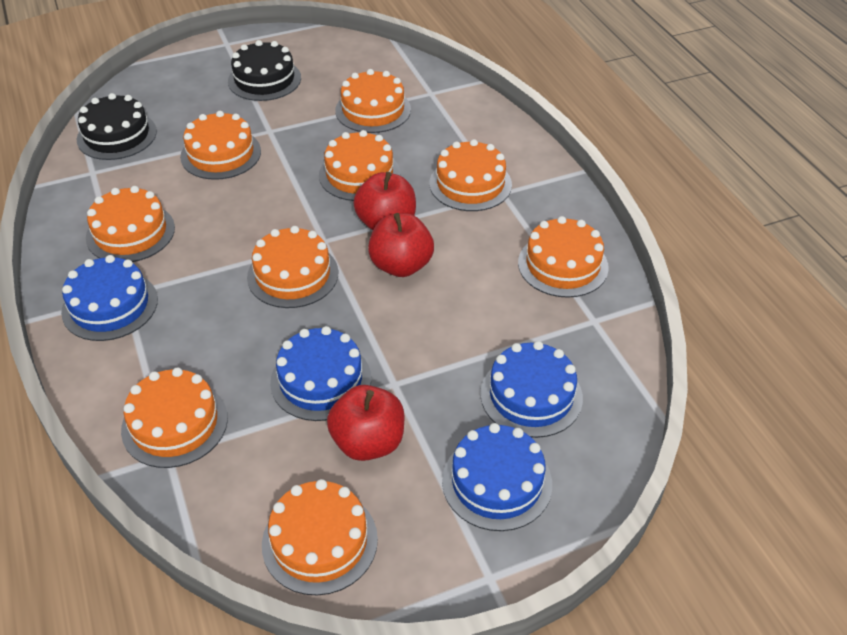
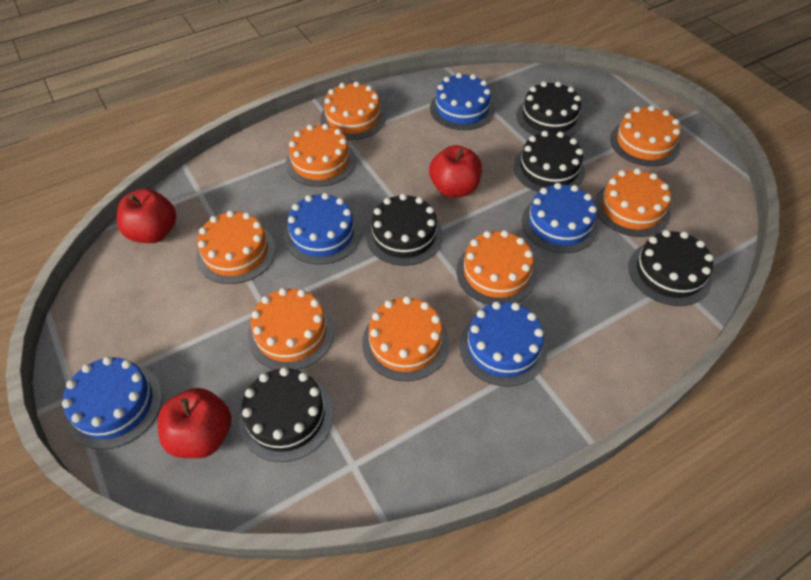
black cake: [77,93,157,160] [228,40,301,101] = 2 -> [239,367,333,462] [366,194,443,266] [514,131,585,192] [517,81,583,137] [628,230,714,306] = 5
blue cake: [61,255,158,341] [270,326,371,421] [442,423,552,531] [480,341,583,438] = 4 -> [62,356,163,450] [284,193,361,265] [430,73,495,130] [459,301,547,387] [522,183,598,253] = 5
orange cake: [86,186,175,262] [121,367,228,468] [180,111,261,180] [247,226,338,308] [262,479,378,595] [319,130,400,201] [335,69,411,133] [430,139,512,211] [518,216,609,298] = 9 -> [196,210,276,284] [248,288,335,370] [286,124,356,187] [320,81,386,140] [362,296,449,381] [456,230,537,305] [594,168,671,237] [610,105,681,167] = 8

